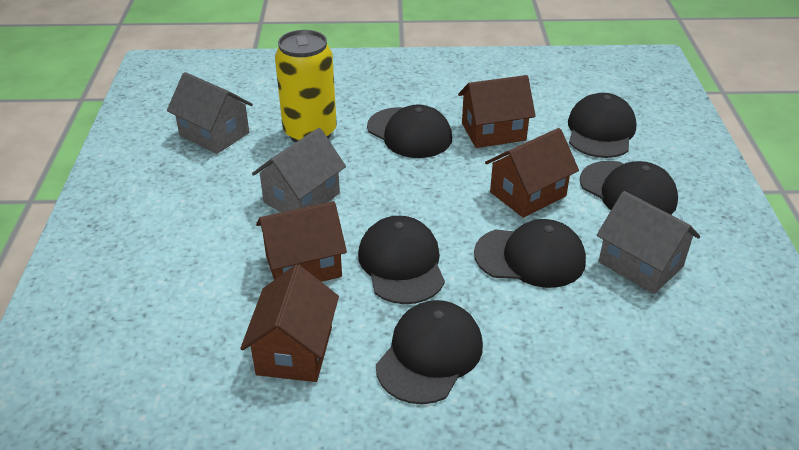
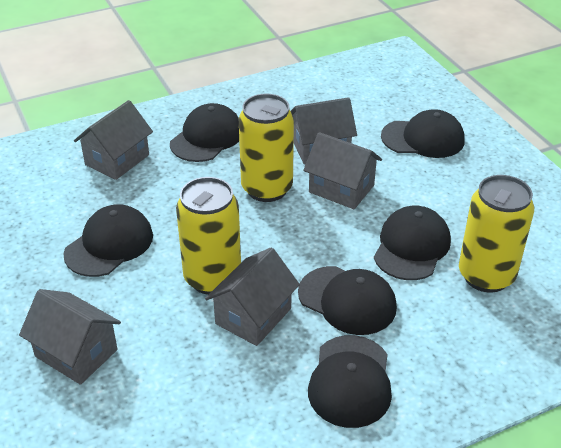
brown house: [240,264,339,382] [256,201,347,282] [458,75,536,148] [485,128,579,218] = 4 -> none = 0
grey house: [167,72,253,154] [252,128,346,212] [597,191,700,294] = 3 -> [19,289,121,385] [74,100,153,180] [205,247,300,346] [291,97,357,164] [303,132,382,209] = 5
yellow can: [275,30,337,143] = 1 -> [176,177,241,295] [239,94,294,202] [459,175,534,293] = 3

